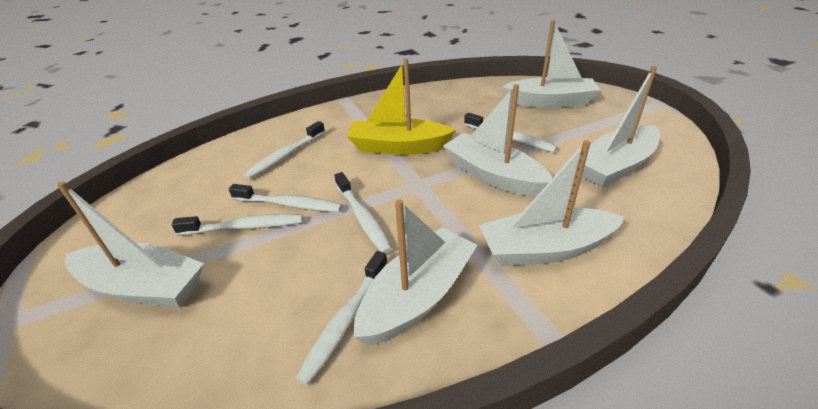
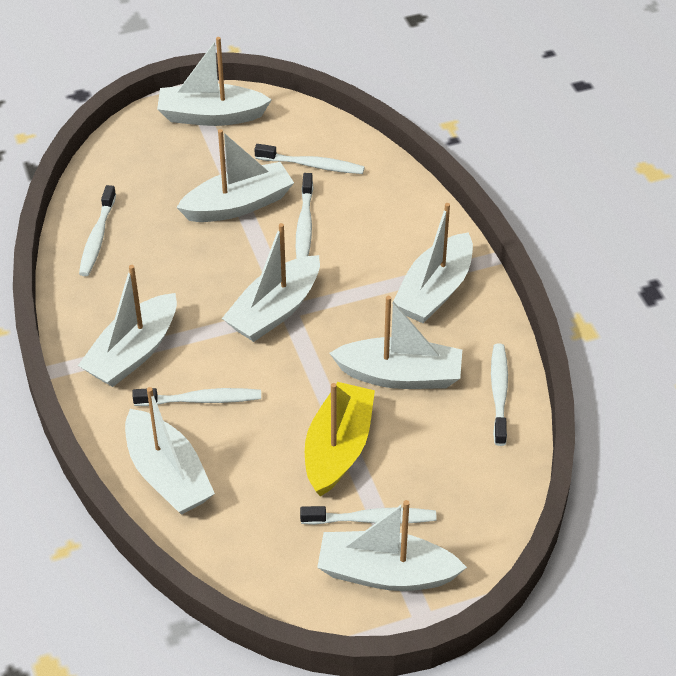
white boat: [57,181,204,307] [354,199,477,345] [443,84,552,197] [479,140,624,266] [502,20,600,108] [577,66,660,188] = 6 -> [78,265,177,387] [125,387,215,515] [157,37,272,126] [176,129,294,222] [222,223,320,342] [317,500,467,591] [329,296,462,389] [392,203,473,323] = 8

